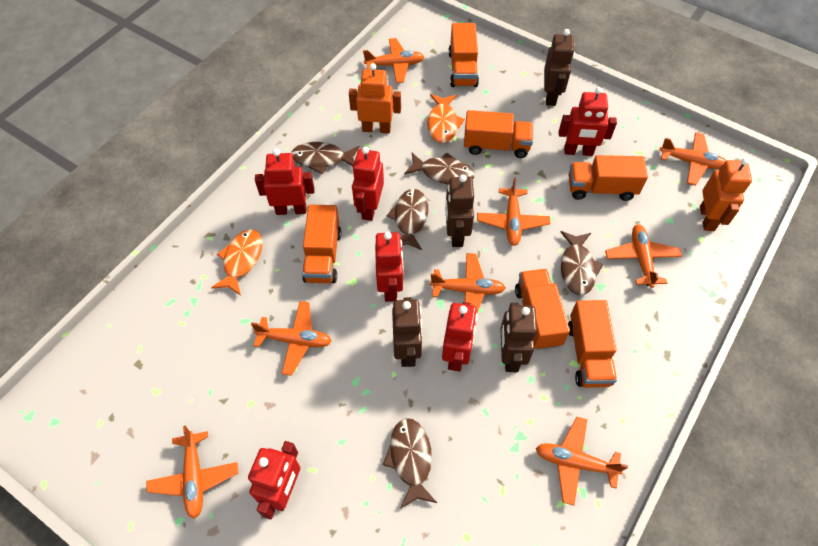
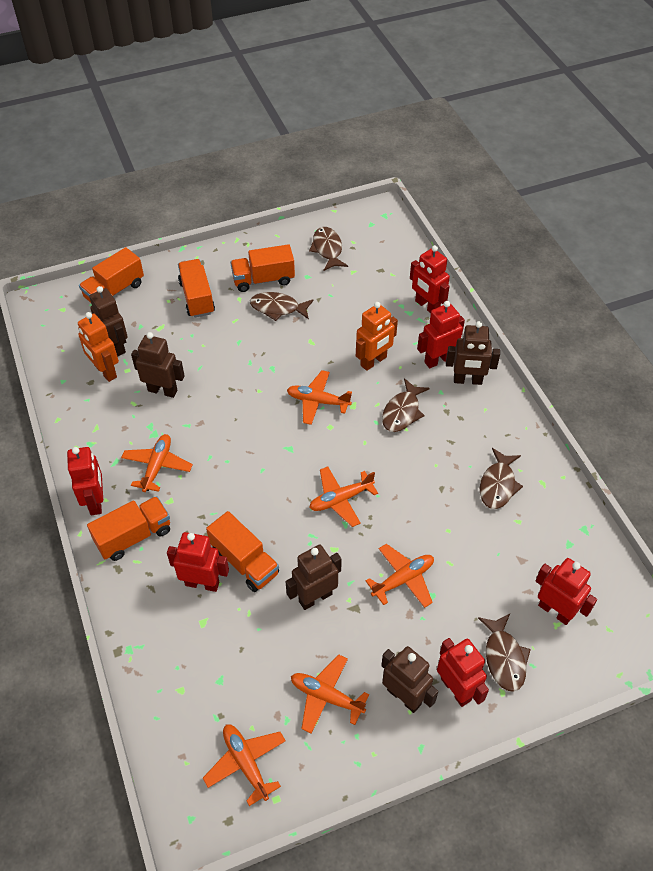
brown robot: [392,297,422,367] [445,175,474,247] [500,303,537,372] [544,29,575,106] = 4 -> [89,286,128,357] [131,332,185,398] [286,544,342,610] [381,646,438,713] [446,321,500,385] = 5
orange fish: [211,230,263,295] [427,94,465,143] = 2 -> none = 0
orange plane: [146,426,238,519] [251,301,332,376] [363,38,424,83] [430,253,505,313] [477,177,550,246] [536,417,628,506] [605,224,682,288] [659,132,727,186] = 8 -> [121,434,193,492] [203,724,286,806] [287,370,352,425] [291,654,369,733] [309,467,378,527] [366,544,434,608] = 6
orange truck: [302,204,342,283] [448,23,479,87] [464,110,533,158] [515,269,570,350] [568,300,617,388] [569,155,648,201] = 6 -> [79,247,144,303] [87,496,170,561] [178,259,215,318] [206,511,279,592] [230,244,295,292] = 5

